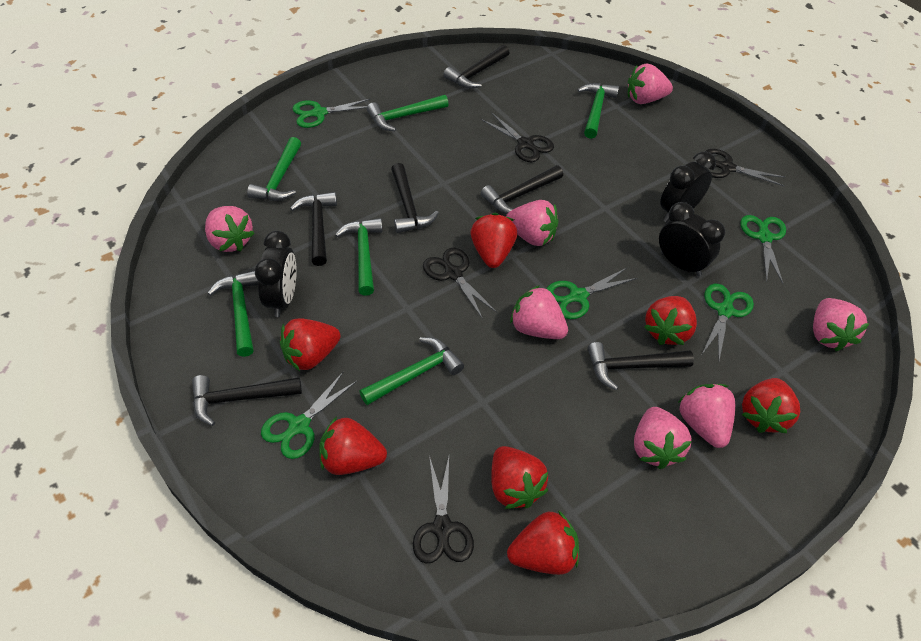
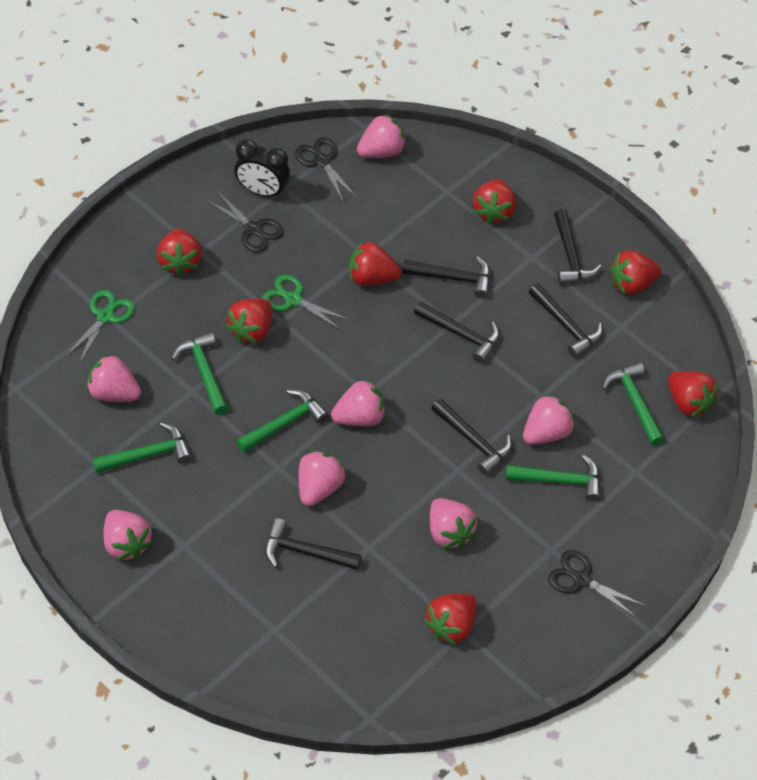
black clock: [255,231,297,317] [659,202,725,277] [660,152,716,222] = 3 -> [234,139,290,198] = 1
black scissors: [413,455,474,563] [423,248,498,319] [481,112,554,162] [705,149,786,186] = 4 -> [206,191,284,252] [295,137,357,203] [548,550,646,619] = 3
green hammer: [207,270,258,357] [247,137,301,201] [335,218,383,296] [359,337,464,405] [367,95,449,131] [577,83,619,139] = 6 -> [93,422,192,473] [171,332,228,415] [236,390,328,453] [506,455,600,501] [602,362,665,446] = 5
green scissors: [261,371,357,459] [292,98,371,128] [546,268,637,319] [702,284,754,360] [740,215,786,284] = 5 -> [65,290,135,364] [262,274,350,331] = 2

